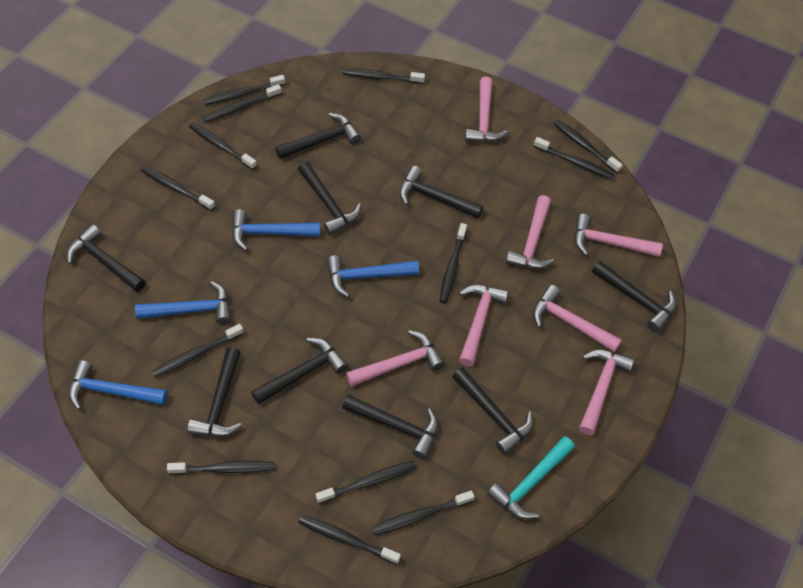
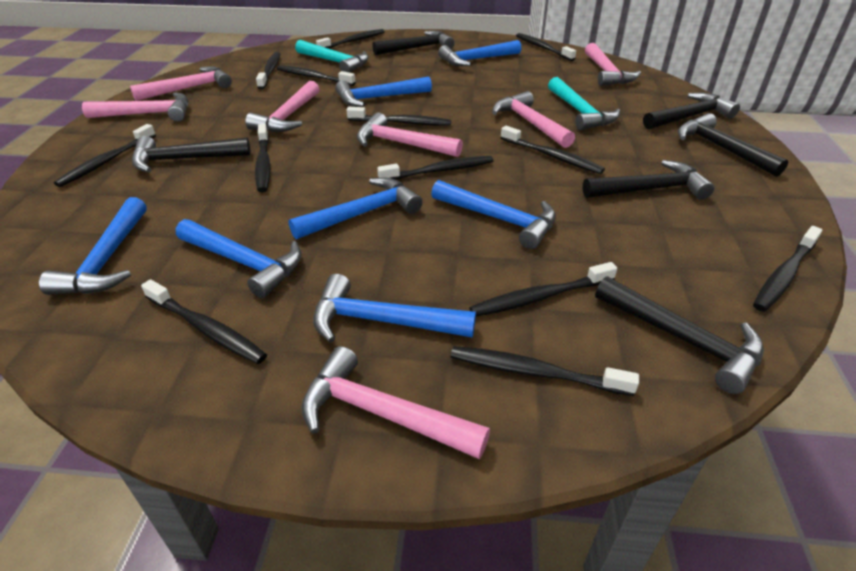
black hammer: [67,224,146,292] [187,347,242,437] [251,338,348,404] [275,113,361,159] [298,162,361,235] [342,395,438,459] [399,166,483,218] [452,367,533,455] [592,261,676,332] = 9 -> [132,136,251,172] [372,31,455,55] [583,160,715,200] [595,276,764,394] [643,93,740,129] [678,113,789,177] = 6
blue hammer: [68,360,168,410] [135,281,231,325] [232,210,320,251] [327,256,419,298] = 4 -> [39,197,147,295] [176,219,302,298] [288,178,423,239] [313,274,476,343] [335,76,432,107] [431,180,556,249] [438,40,521,66] = 7
turquoise hammer: [487,436,575,519] = 1 -> [295,40,369,73] [548,77,620,131] = 2

